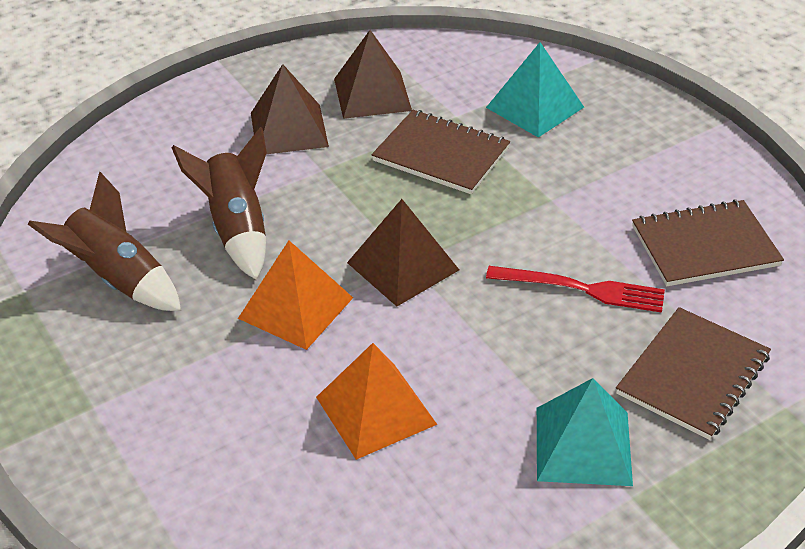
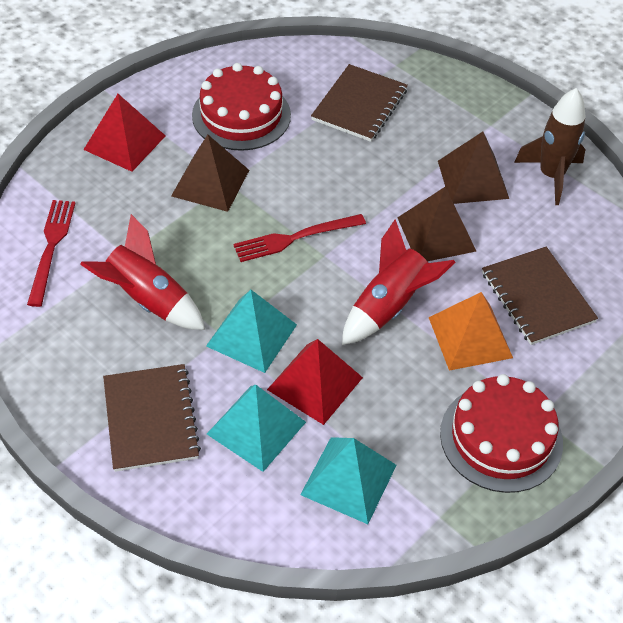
brown rocket: [28,171,181,311] [172,127,267,280] = 2 -> [514,88,586,205] = 1
orange pyramid: [238,240,353,350] [316,343,437,460] = 2 -> [429,292,513,371] = 1
red cake: none = 0 -> [192,63,291,151] [440,374,563,493] = 2
red fork: [486,266,665,313] = 1 -> [27,200,75,307] [233,214,366,262] = 2
red pyramid: none = 0 -> [83,94,166,172] [267,339,363,425] = 2
red rocket: none = 0 -> [80,214,205,330] [342,219,456,345] = 2
turquoise pyramid: [486,42,584,138] [537,378,633,486] = 2 -> [206,290,297,373] [207,385,306,472] [300,437,397,524] = 3

